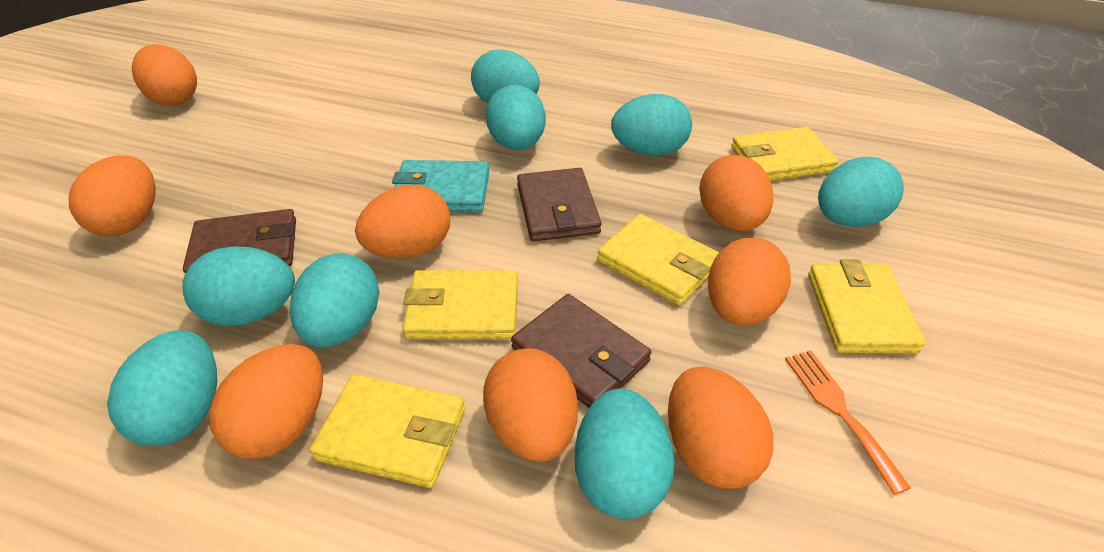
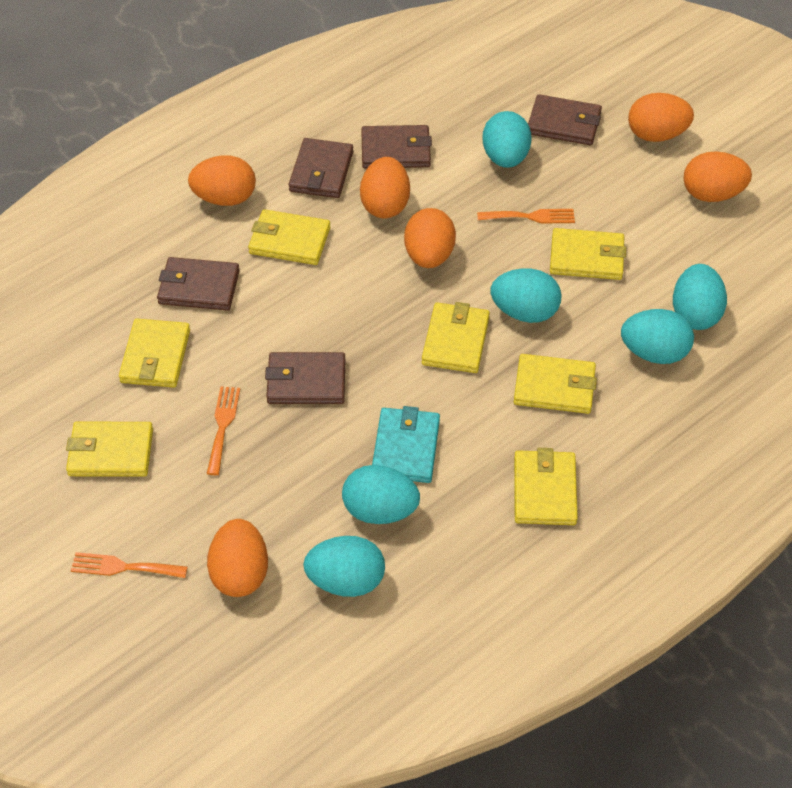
brown wallet: [183,209,296,273] [511,294,651,408] [517,168,601,242] = 3 -> [157,257,240,311] [265,352,345,404] [289,138,353,198] [361,125,432,168] [528,94,602,145] = 5
orange egg: [69,155,156,236] [132,44,197,106] [209,344,323,459] [355,185,450,259] [483,348,578,462] [668,367,773,489] [699,155,773,231] [708,237,791,326] = 8 -> [188,155,256,206] [207,519,268,597] [360,157,410,218] [404,208,456,268] [628,93,694,142] [684,151,752,202] = 6
orange fork: [785,350,911,495] = 1 -> [71,552,188,578] [207,387,240,475] [477,209,575,224] = 3
turquoise egg: [107,330,217,446] [182,246,295,326] [290,253,379,347] [471,50,540,103] [486,85,546,150] [575,388,675,519] [611,94,692,156] [818,157,904,227] = 8 -> [303,536,385,597] [342,465,420,524] [483,111,532,168] [491,269,562,323] [621,309,694,364] [673,264,727,330] = 6
yellow wallet: [310,374,465,488] [403,270,518,340] [597,214,719,306] [731,127,838,181] [808,259,926,353] = 5 -> [66,422,153,477] [119,318,190,388] [248,209,330,265] [422,302,490,373] [514,354,597,414] [514,448,578,525] [550,228,626,280] = 7

